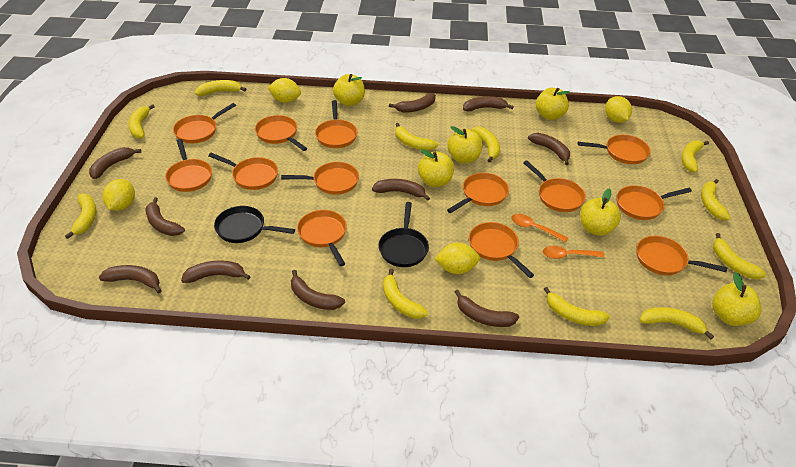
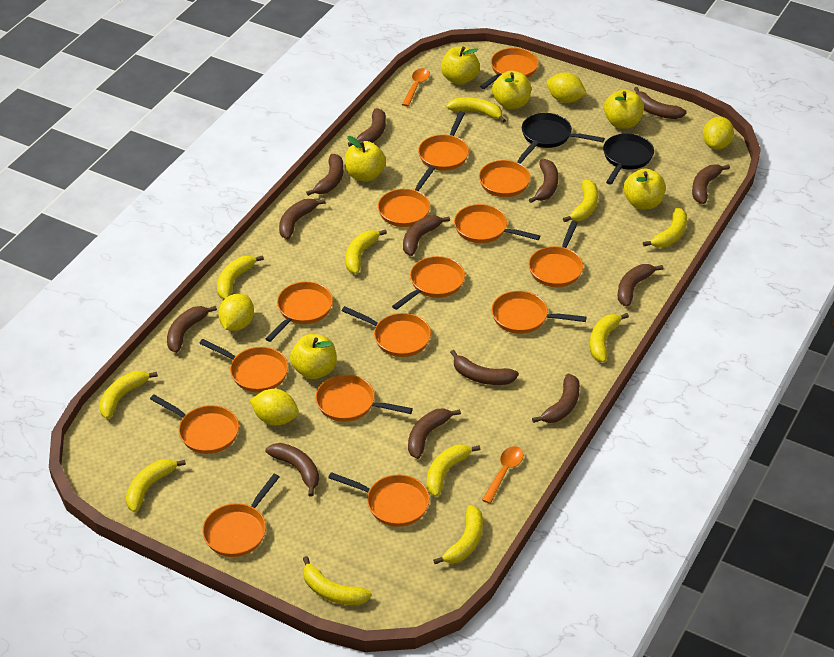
brown banana: [89,147,141,179] [99,265,162,293] [145,197,185,236] [181,260,251,283] [291,270,345,310] [372,179,430,201] [389,93,436,113] [455,289,519,327] [463,96,514,112] [528,133,570,165] = 10 -> [167,306,217,353] [266,443,319,497] [279,199,326,239] [306,154,344,196] [348,108,386,147] [403,216,450,256] [408,408,461,459] [450,350,519,385] [529,159,558,203] [532,373,580,423] [618,264,663,307] [634,87,687,119] [692,164,730,204] = 13
orange pan: [165,139,212,192] [173,103,236,143] [208,153,278,190] [255,115,308,151] [281,162,359,195] [297,210,347,266] [315,100,358,148] [447,173,509,213] [469,222,534,278] [523,161,586,212] [577,135,651,164] [617,185,692,220] [636,236,727,275] = 13 -> [150,395,239,454] [199,339,288,393] [202,474,279,557] [265,282,333,342] [315,375,413,422] [328,472,430,527] [342,306,431,357] [378,166,435,227] [392,256,465,310] [418,111,469,171] [454,204,540,243] [479,140,539,197] [480,48,539,89] [492,291,587,334] [529,220,583,287] = 15

